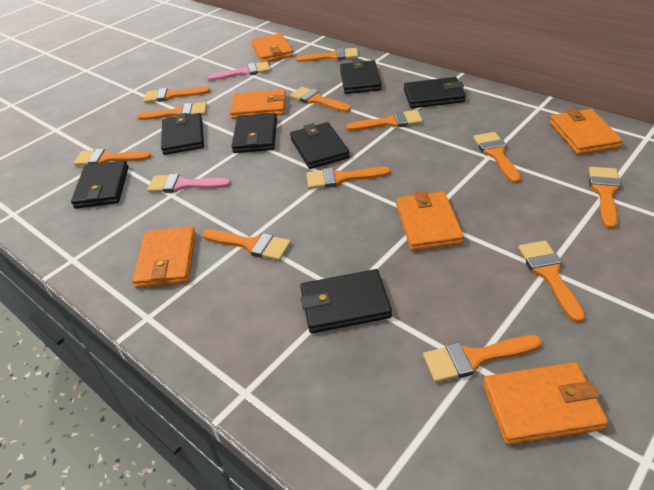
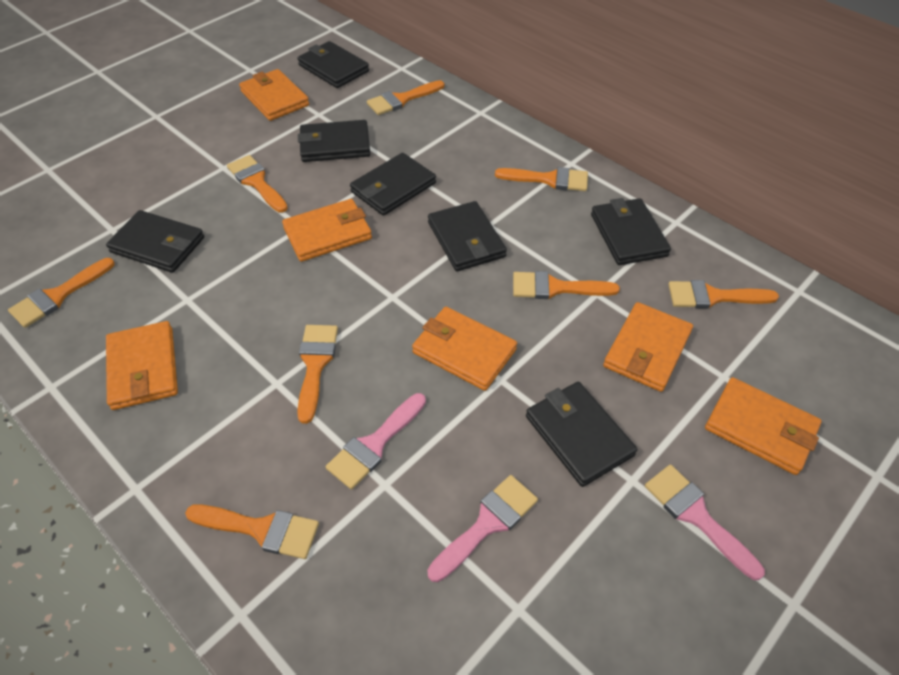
orange brush: [74,149,151,166] [137,102,207,120] [143,87,210,103] [202,229,291,261] [290,87,351,112] [296,48,358,62] [306,167,391,189] [346,110,423,131] [423,335,542,383] [473,132,521,183] [518,241,585,323] [589,167,621,229] = 12 -> [8,258,115,328] [185,504,319,559] [227,155,288,213] [297,325,338,424] [367,80,444,115] [495,167,588,191] [513,271,620,299] [668,280,779,309] = 8
pink brush: [147,174,231,193] [207,61,271,81] = 2 -> [326,393,426,489] [427,475,538,582] [645,465,765,580] = 3

